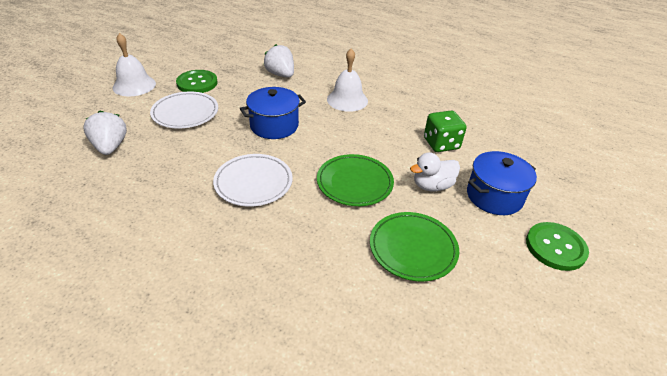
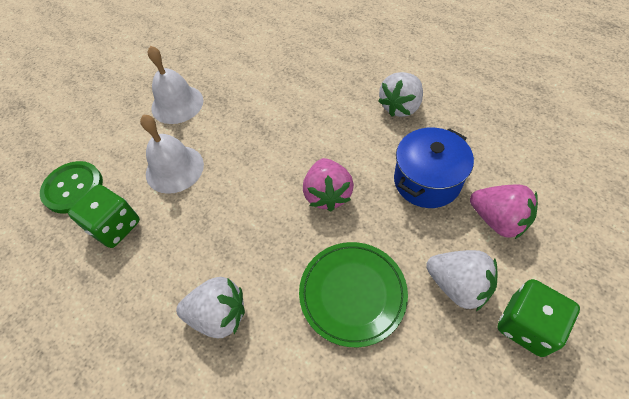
blue pot: [240,87,306,139] [467,151,537,215] = 2 -> [394,128,474,208] = 1
green button: [176,70,218,93] [526,222,589,271] = 2 -> [40,161,103,214] = 1
green dice: [424,110,467,152] = 1 -> [68,185,140,248] [497,279,580,357] = 2
green plate: [317,154,394,206] [370,212,459,282] = 2 -> [299,242,408,347] = 1
pink strawberry: none = 0 -> [303,158,354,211] [470,184,538,239] = 2
white duck: [410,152,460,191] = 1 -> none = 0
white plate: [150,92,218,128] [213,154,293,206] = 2 -> none = 0
white strawberry: [83,110,127,155] [264,44,294,78] = 2 -> [176,277,245,338] [378,72,423,117] [426,250,498,311] = 3

